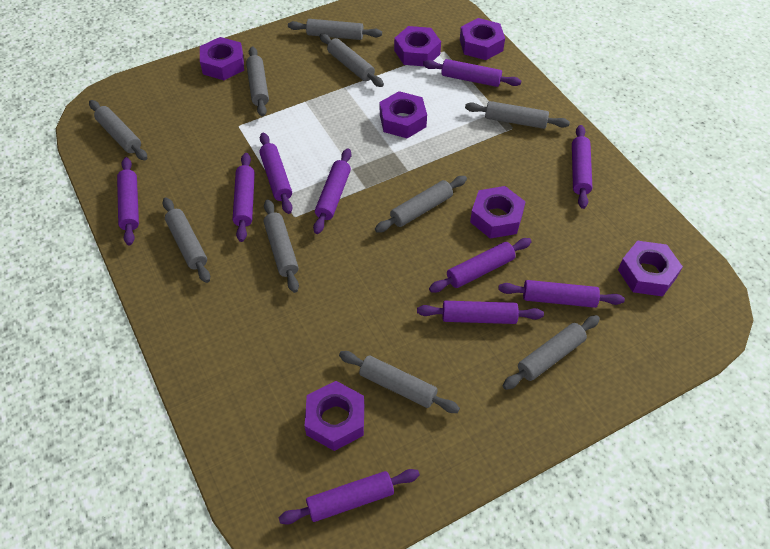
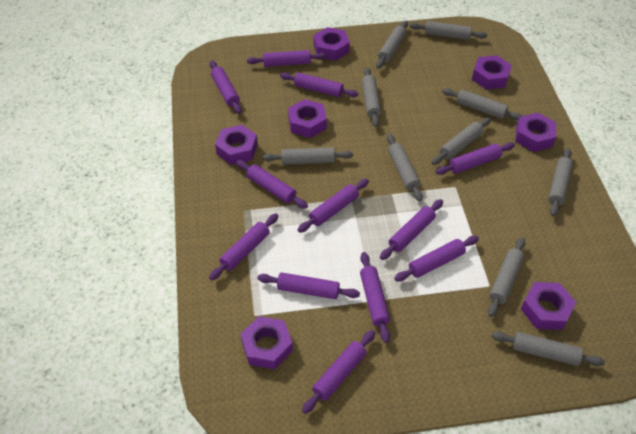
purple rolling pin: [117,157,139,245] [233,153,255,242] [259,133,293,214] [279,469,420,525] [313,148,351,234] [417,301,544,324] [423,59,521,87] [429,238,532,293] [498,280,625,308] [572,125,592,209] = 10 -> [209,60,242,114] [209,213,278,280] [236,160,308,209] [247,50,327,67] [257,273,360,299] [280,73,358,97] [298,179,369,233] [302,330,375,414] [360,252,390,343] [380,199,443,260] [394,236,479,282] [436,142,515,175] = 12

